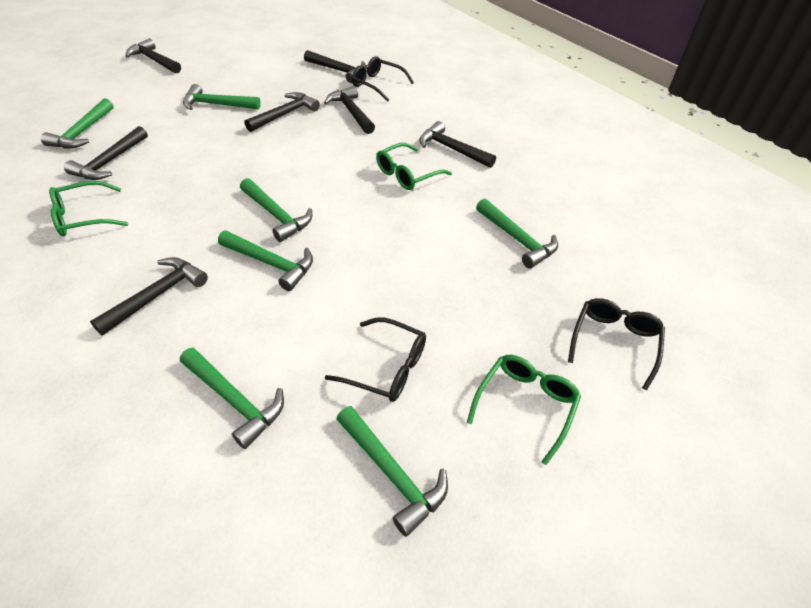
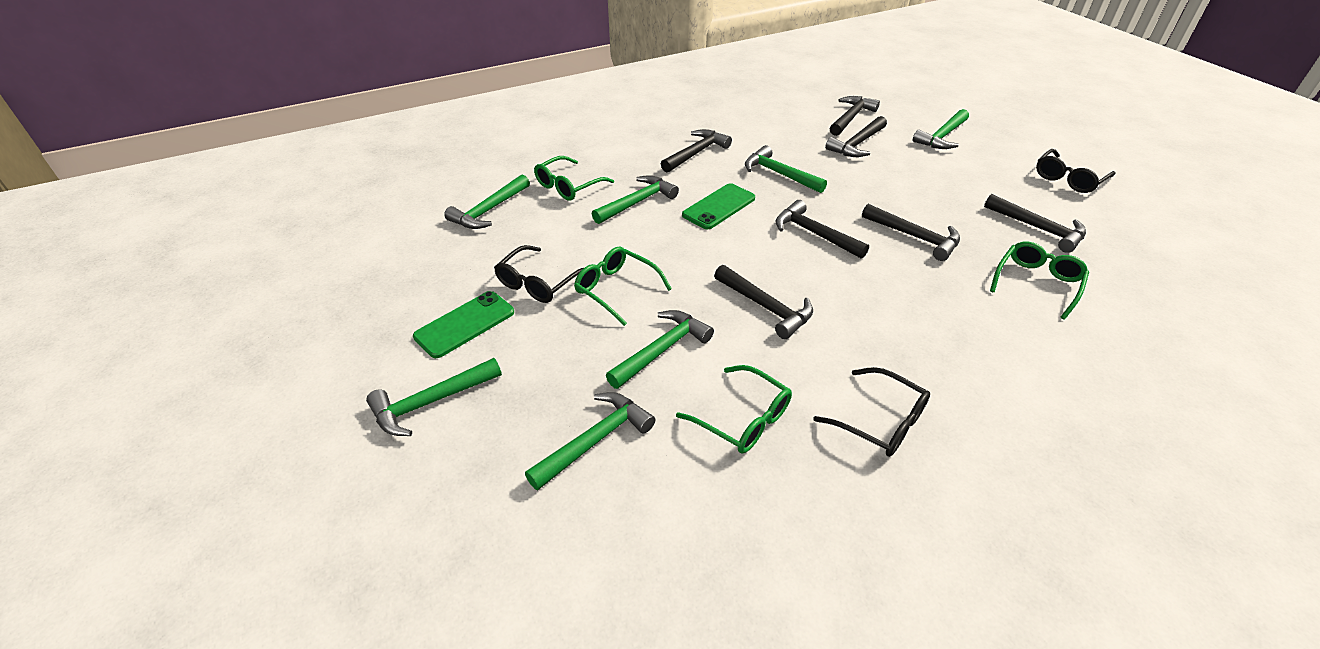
green glasses: [49,181,128,236] [376,143,452,190] [467,355,581,465] = 3 -> [534,156,614,201] [574,247,672,326] [676,365,792,454] [990,242,1089,319] = 4
green phone: none = 0 -> [413,291,514,358] [682,183,755,229] = 2

